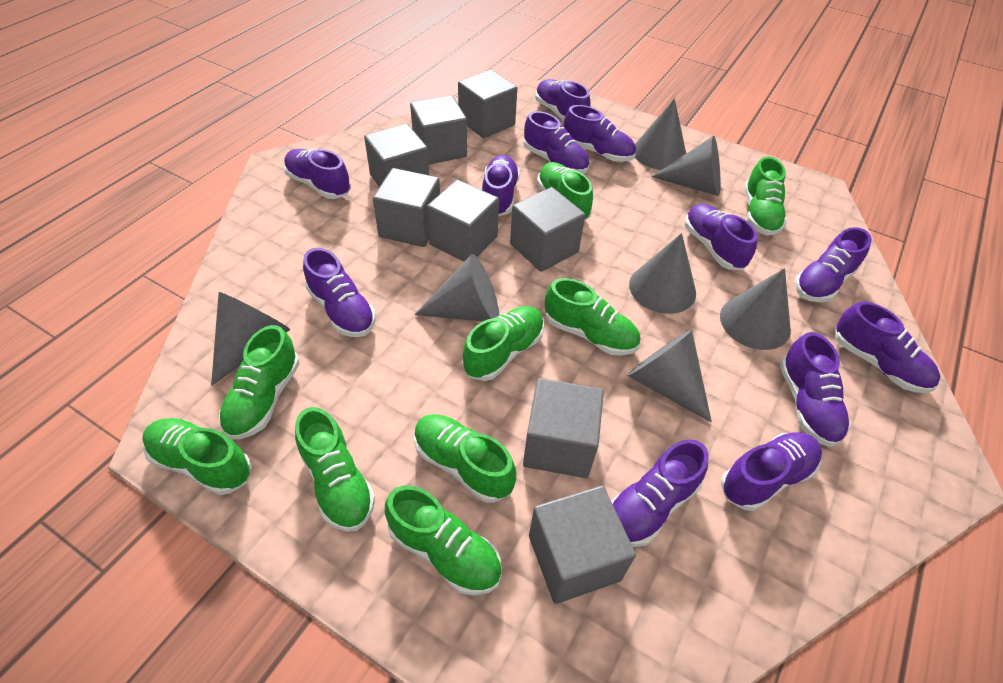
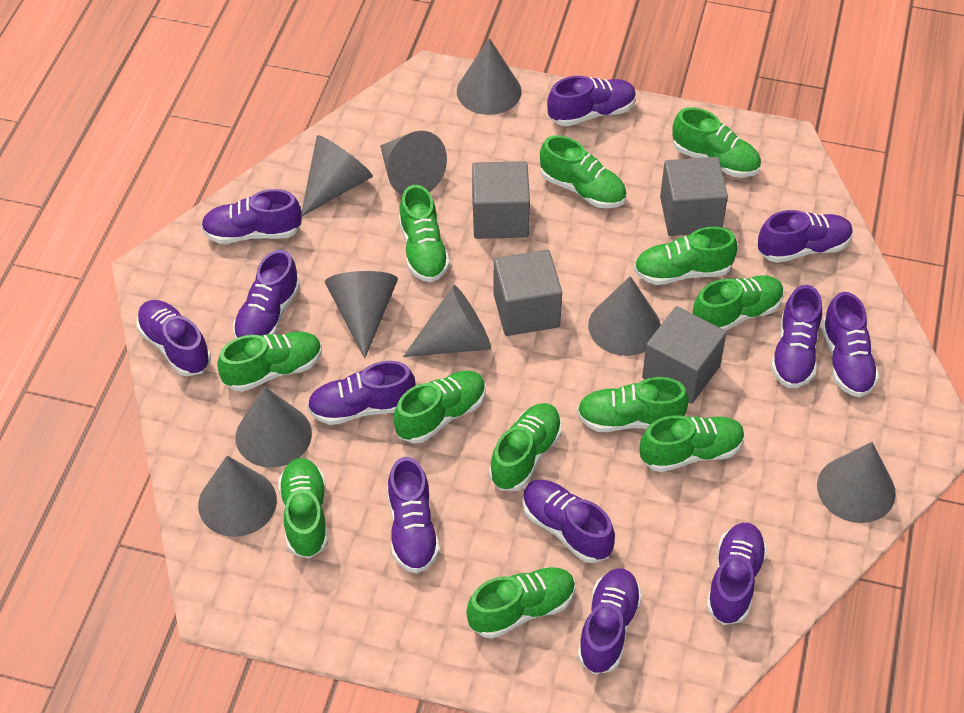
green shoe: [142,418,252,495] [219,325,300,439] [295,407,375,532] [385,486,502,595] [414,414,516,503] [462,306,544,381] [537,162,593,221] [545,278,640,356] [744,157,787,236] = 9 -> [217,332,322,392] [278,458,328,559] [394,371,486,443] [399,185,450,282] [466,567,575,639] [489,403,562,491] [540,135,627,208] [577,377,689,432] [634,227,737,285] [640,415,745,472] [672,107,761,178] [692,275,784,331] = 12
grey cone: [211,292,291,385] [415,254,499,321] [627,329,712,422] [629,233,696,314] [635,98,686,170] [652,136,720,196] [720,268,791,350] = 7 -> [198,456,277,537] [236,387,312,468] [301,135,373,216] [325,271,398,358] [380,131,447,195] [403,285,491,357] [457,38,522,115] [588,276,661,356] [817,442,896,523] = 9
grey cube: [364,123,429,187] [373,168,440,247] [410,95,467,164] [427,180,499,262] [458,69,517,138] [510,187,585,272] [523,378,604,478] [529,486,636,604] = 8 -> [472,161,530,239] [493,250,562,336] [642,306,727,404] [660,157,728,236] = 4

